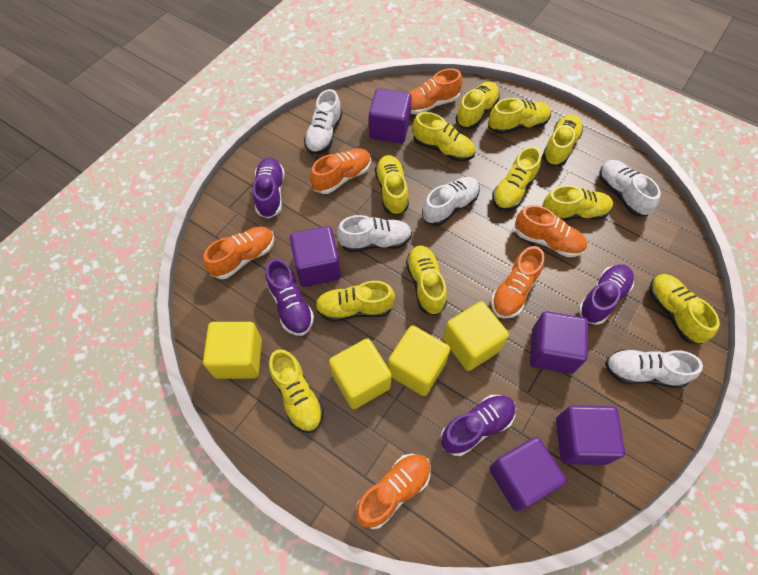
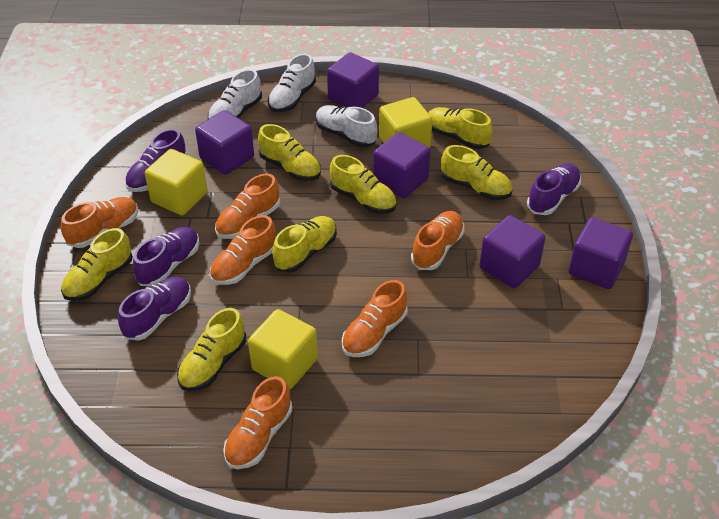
white shoe: [304,89,342,154] [337,215,412,252] [422,177,479,226] [599,160,661,216] [605,349,703,388] = 5 -> [208,69,262,119] [268,54,316,112] [316,105,377,147] = 3
yellow cube: [203,322,262,379] [329,338,392,409] [388,326,450,396] [443,301,509,371] = 4 -> [145,149,207,215] [248,309,318,389] [379,97,432,148] = 3
yellow shoe: [269,349,324,433] [315,281,395,321] [375,155,409,216] [406,246,447,315] [413,112,475,161] [456,81,500,129] [489,98,551,134] [492,146,541,211] [542,114,583,166] [542,185,613,221] [649,274,720,344] = 11 -> [61,228,133,301] [177,308,246,391] [258,124,321,181] [272,216,337,272] [330,155,396,214] [428,107,493,149] [441,145,513,200] = 7

